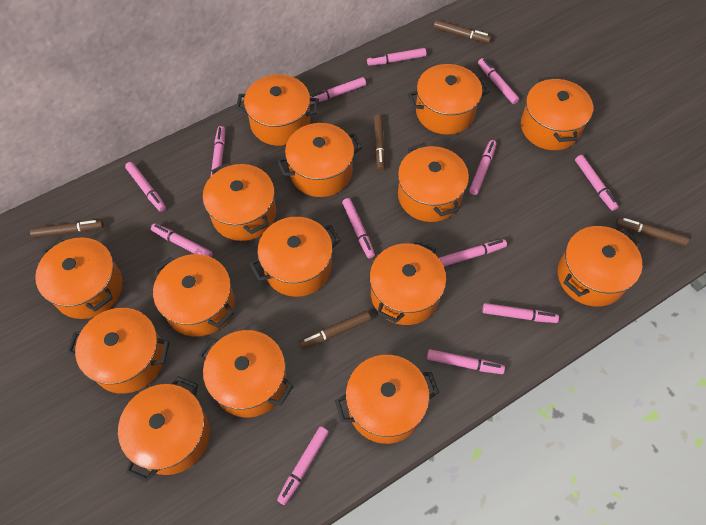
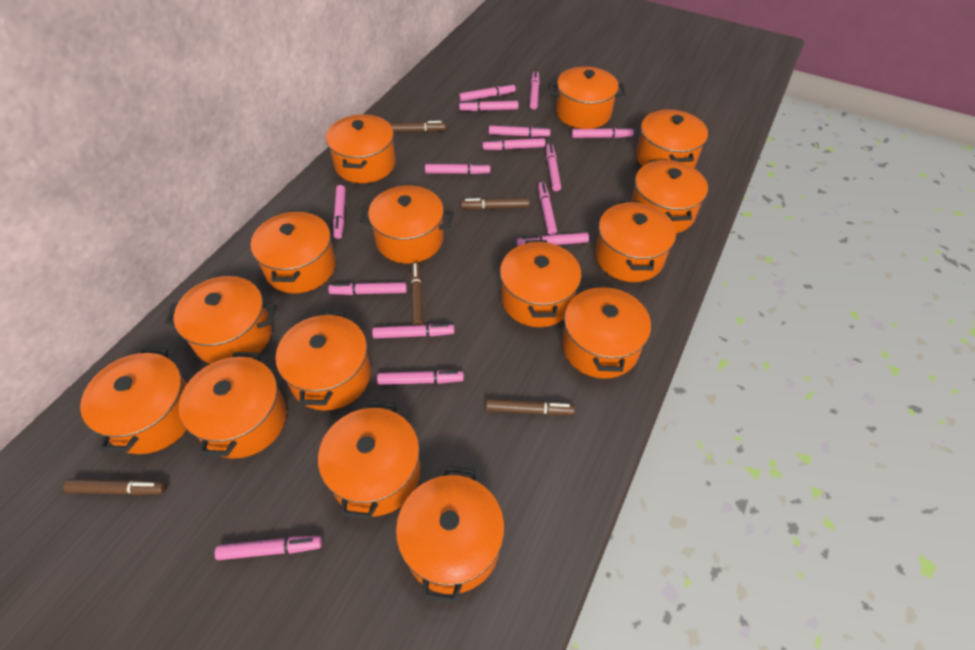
pink marker: [125,162,166,212] [151,223,213,257] [211,126,225,176] [277,426,329,505] [310,77,366,105] [342,198,375,258] [367,48,426,66] [427,349,505,374] [439,239,507,267] [469,140,497,195] [478,58,519,104] [482,303,559,323] [575,155,619,211] = 13 -> [215,536,322,560] [328,282,407,295] [333,185,346,239] [372,324,454,339] [377,370,464,385] [425,163,490,174] [459,83,516,102] [459,101,518,111] [482,138,545,150] [489,126,550,137] [517,232,589,247] [529,70,540,110] [538,182,557,235] [546,143,561,191] [571,127,634,138] = 15

